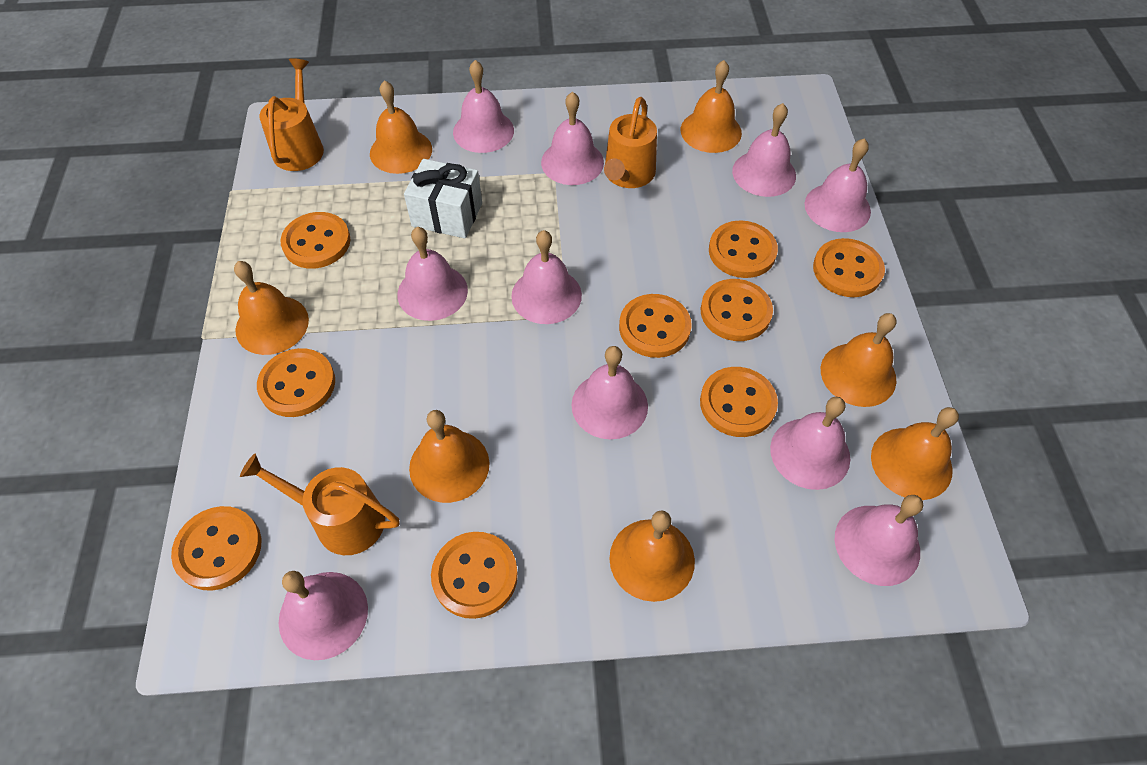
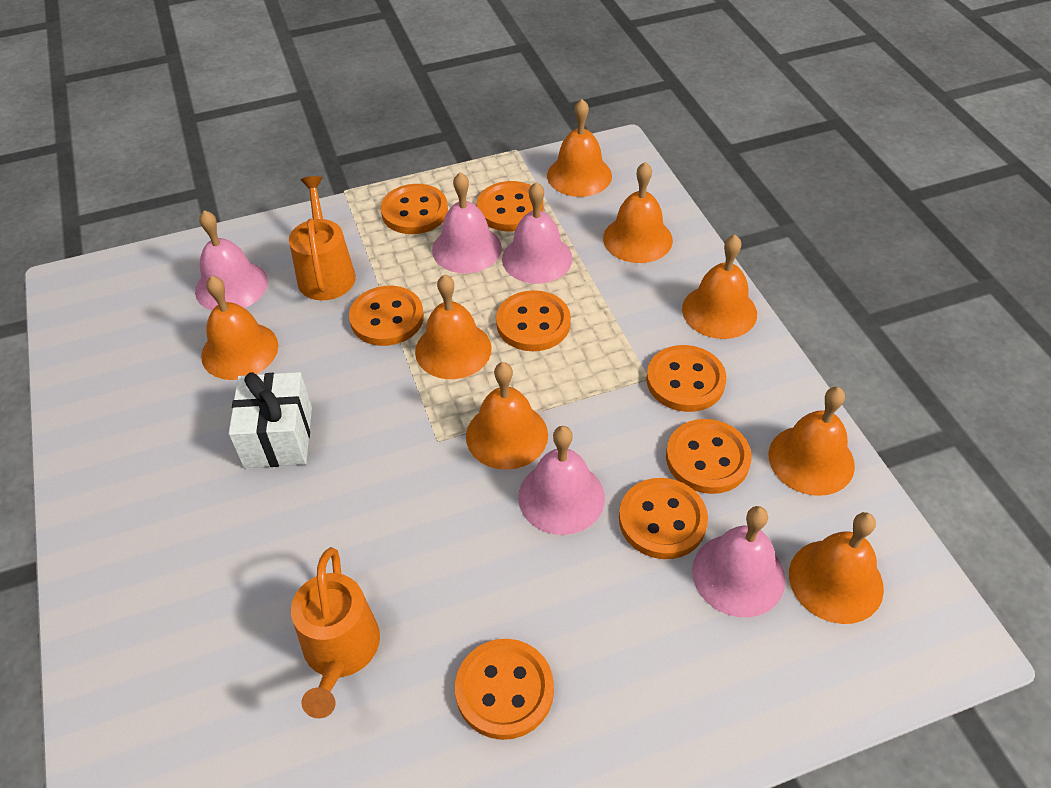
orange bell: [234,261,309,355] [370,80,432,174] [409,410,489,503] [609,510,695,602] [681,60,742,153] [821,313,897,407] [871,407,959,500] = 7 -> [201,276,278,380] [415,274,492,379] [466,362,548,470] [547,99,612,197] [603,162,673,263] [682,235,757,339] [769,387,855,496] [789,512,884,624] = 8
orange button: [171,506,261,591] [257,348,335,417] [280,212,350,269] [431,532,518,619] [619,294,691,358] [700,279,773,341] [700,367,778,437] [709,220,778,278] [813,238,885,297] = 9 -> [349,286,424,346] [381,184,448,234] [455,639,554,740] [477,181,543,231] [496,290,571,351] [619,478,708,559] [646,345,727,412] [666,419,752,494] = 8
orange watering can: [240,454,399,555] [259,58,324,171] [604,97,657,188] = 3 -> [289,176,356,300] [291,547,380,718] = 2
pink bell: [278,571,368,660] [397,227,468,321] [453,60,514,153] [511,230,582,324] [541,92,604,185] [571,346,648,439] [732,103,796,197] [770,397,850,490] [805,138,871,232] [835,495,923,586] = 10 -> [195,210,268,310] [432,172,502,273] [502,182,573,284] [518,426,605,535] [692,506,786,617] = 5

